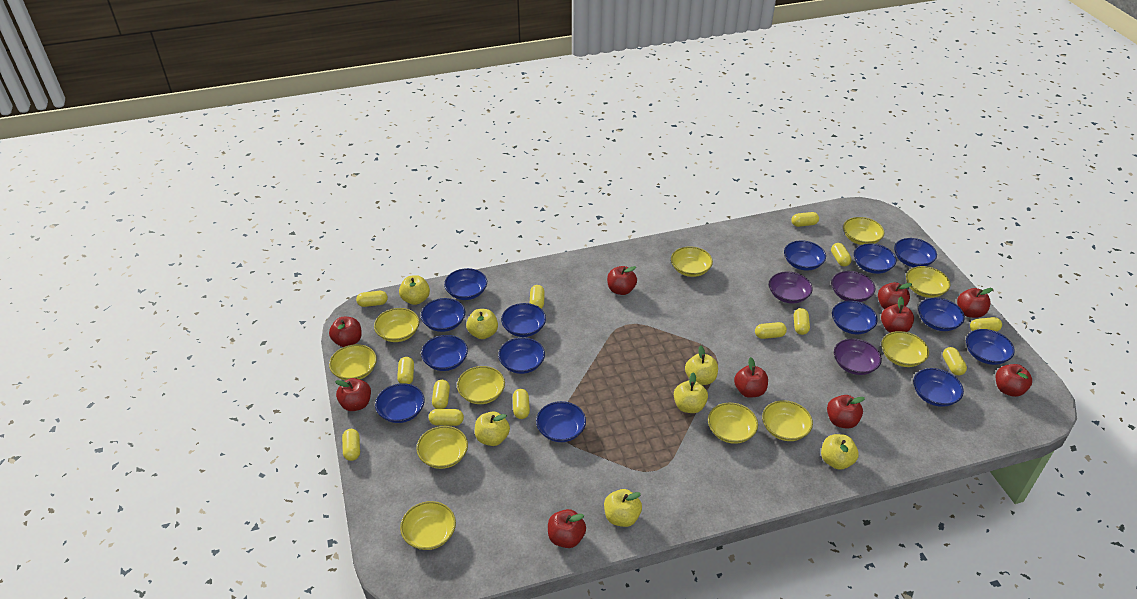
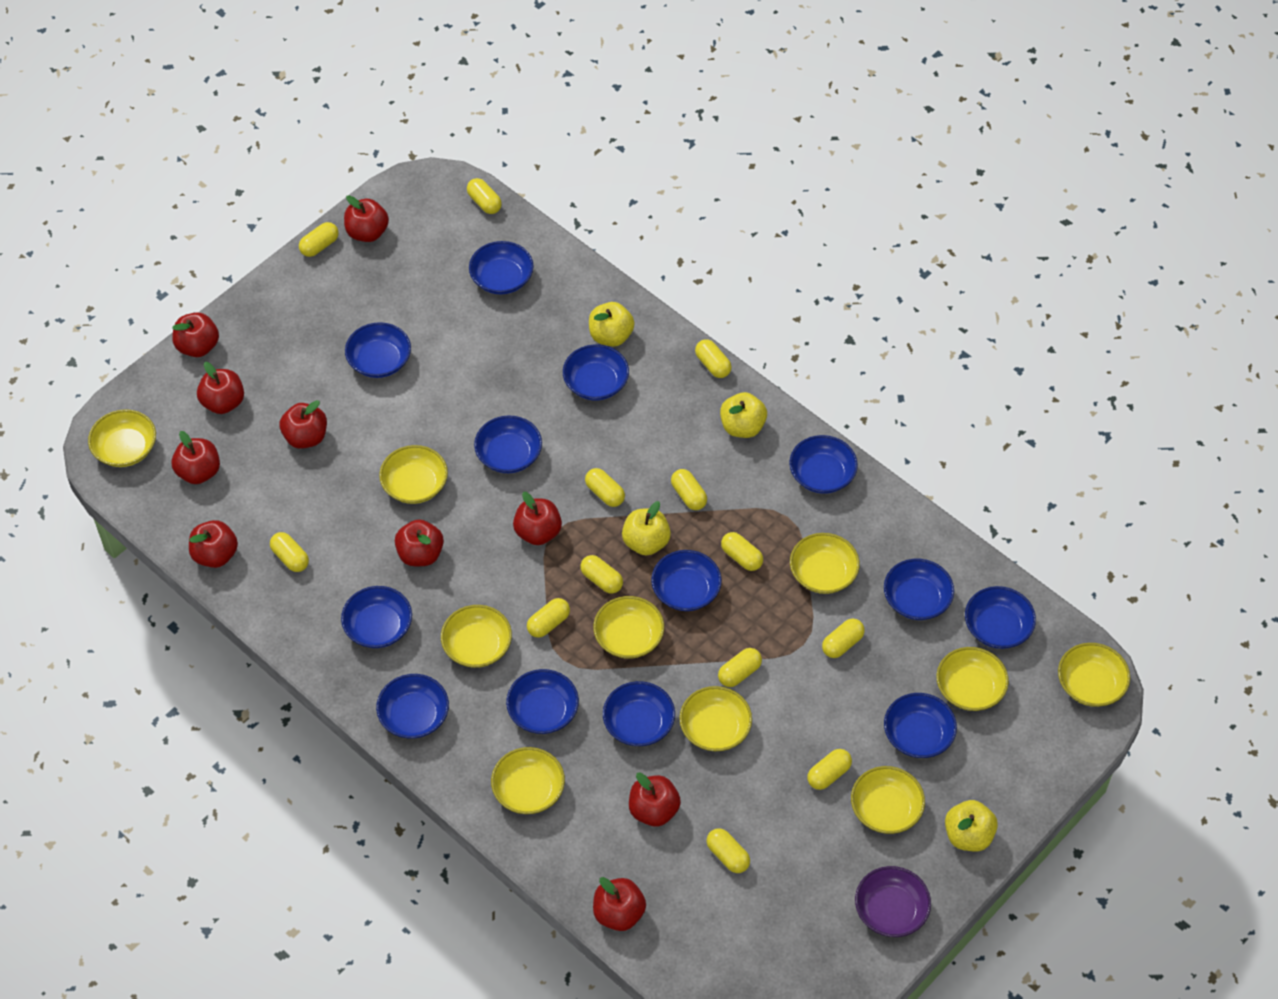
blue bowl: [375,383,425,423] [421,298,465,332] [421,335,468,371] [444,268,487,300] [498,337,545,374] [501,303,546,337] [536,401,586,442] [784,240,826,271] [832,301,878,334] [854,243,897,274] [894,238,937,267] [913,368,964,407] [918,298,965,331] [966,329,1015,365] = 14 -> [341,586,412,648] [345,322,411,378] [376,674,449,739] [469,241,534,294] [474,416,542,473] [506,669,579,734] [563,345,629,400] [603,681,675,746] [651,550,722,611] [789,435,858,494] [884,559,954,620] [884,693,957,758] [965,586,1036,649] = 13
purple bowl: [769,272,813,304] [831,271,876,302] [834,338,882,375] = 3 -> [855,866,931,937] = 1
yellow apple: [399,275,430,305] [466,309,498,339] [475,412,510,446] [604,489,642,527] [674,372,708,413] [685,346,718,385] [821,434,859,470] = 7 -> [589,302,635,347] [622,501,671,556] [720,392,767,438] [945,800,998,851] = 4
yellow bowl: [329,344,377,381] [374,308,419,342] [400,501,456,550] [416,426,468,469] [457,366,505,404] [671,246,713,277] [708,403,758,444] [762,400,813,441] [843,217,885,245] [881,331,929,367] [906,266,951,298] = 11 -> [88,409,156,467] [379,445,448,504] [441,605,512,668] [491,747,565,814] [593,596,664,659] [679,686,752,751] [790,533,860,594] [851,766,925,834] [936,647,1009,711] [1058,643,1130,707] = 10

